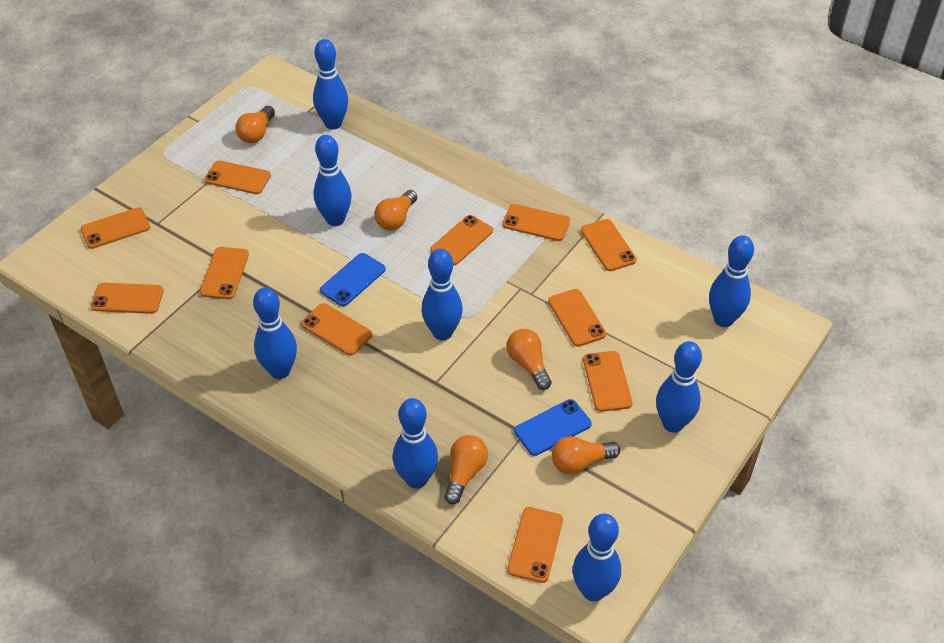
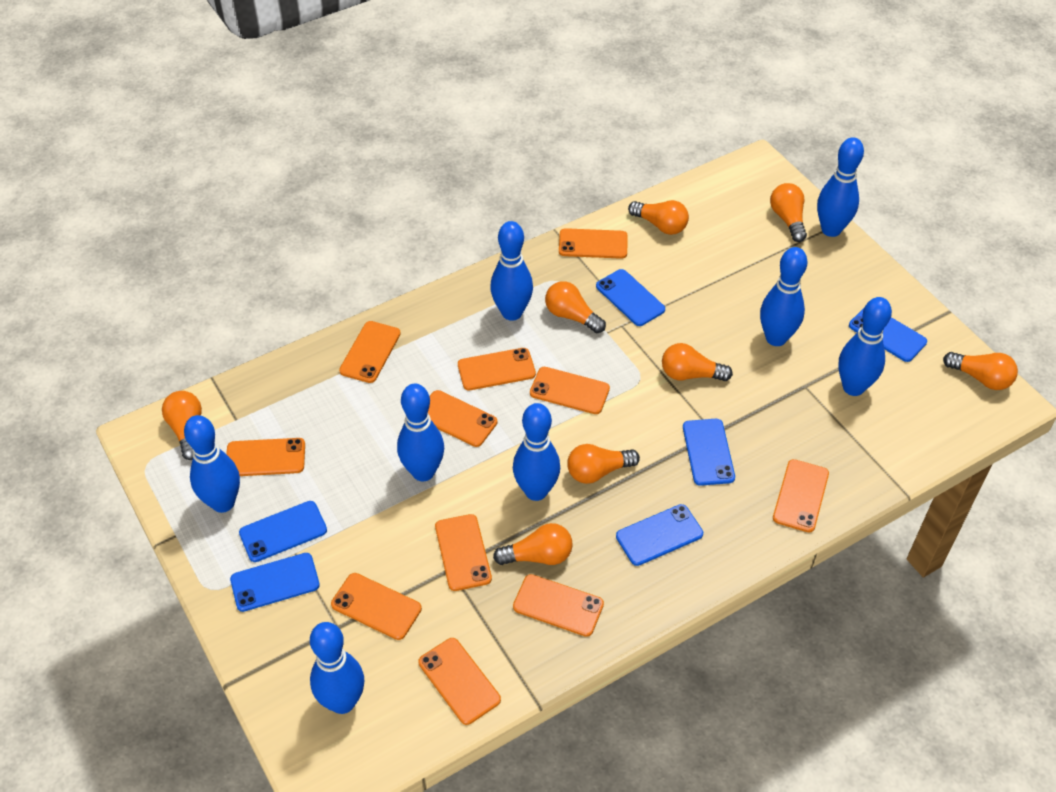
blue phone: [320,253,386,306] [514,399,592,456] = 2 -> [230,553,320,612] [239,501,327,562] [596,269,665,326] [616,504,703,566] [683,419,735,486] [849,308,927,362] = 6
orange light bulb: [235,106,275,143] [375,190,417,230] [444,435,488,504] [506,329,552,390] [552,436,620,474] = 5 -> [162,391,202,460] [493,523,573,565] [545,281,606,333] [567,444,640,484] [628,200,689,235] [662,343,733,381] [770,183,807,242] [943,352,1018,390] = 8

